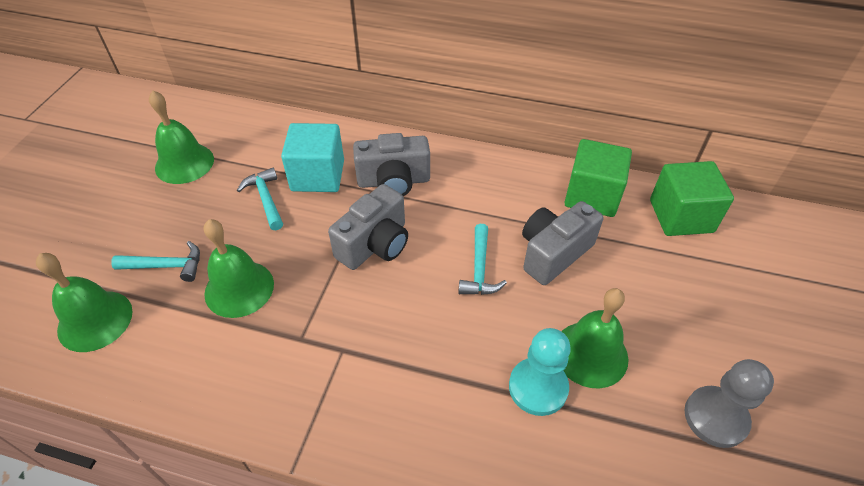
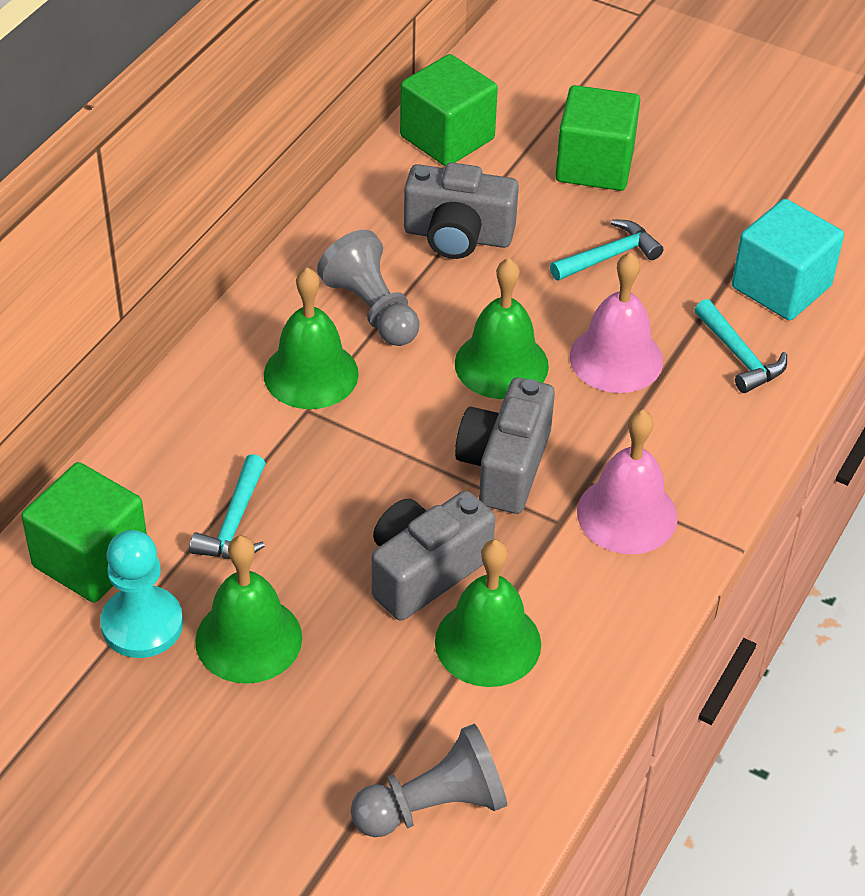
green cube: [564,139,632,217] [650,161,734,236] = 2 -> [21,462,147,603] [400,54,498,167] [555,85,640,191] = 3
grey pawn: [684,359,774,448] = 1 -> [317,230,420,346] [351,724,507,837] = 2
pink bell: none = 0 -> [570,252,663,393] [577,410,677,554] = 2

